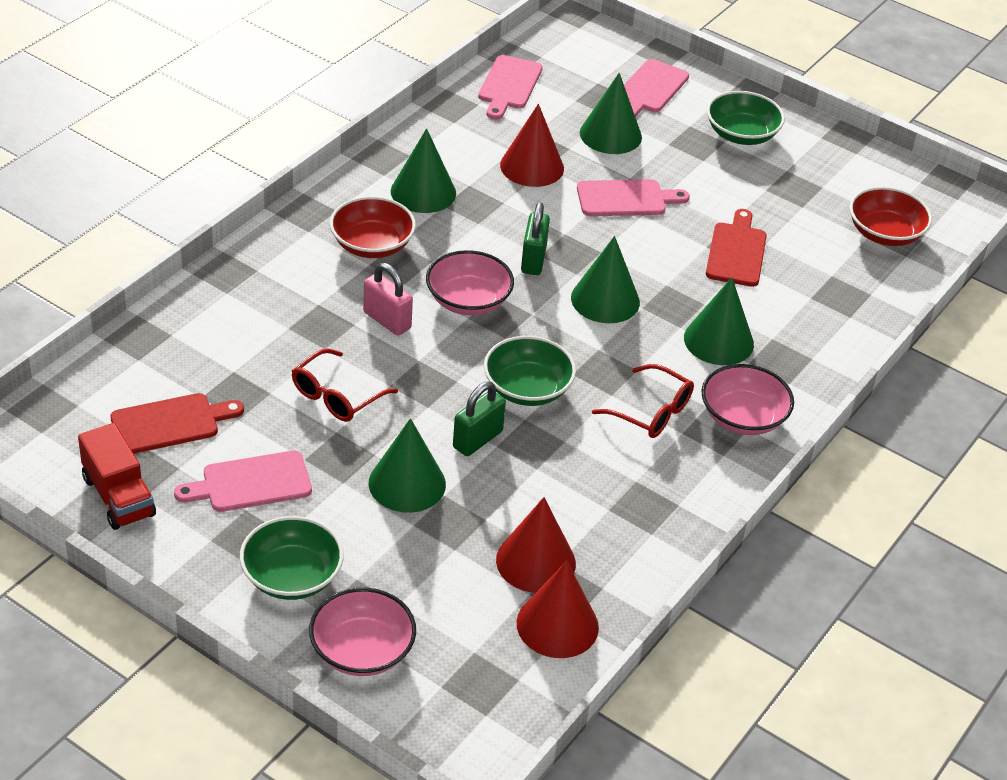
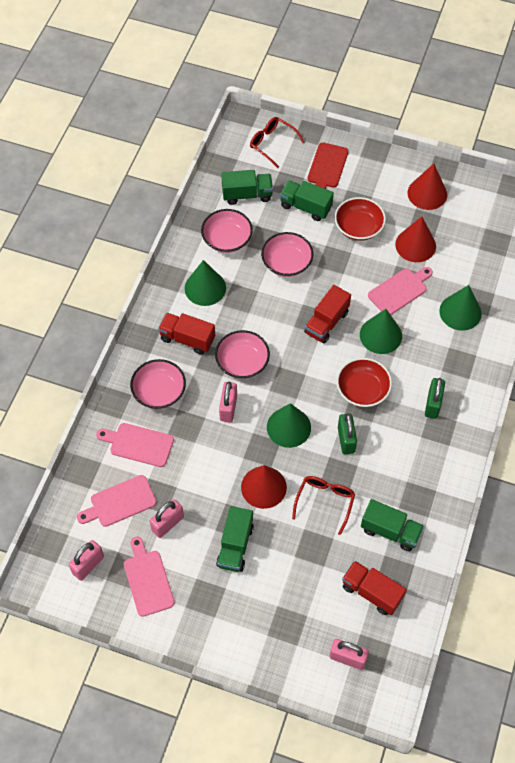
green bowl: [239,516,344,600] [484,336,576,406] [707,91,785,145] = 3 -> none = 0
green cone: [368,418,446,513] [391,128,456,213] [571,236,640,323] [580,73,642,154] [684,277,754,365] = 5 -> [185,260,226,306] [267,403,311,448] [360,309,402,354] [439,285,482,330] = 4
green truck: none = 0 -> [216,506,254,572] [221,170,273,205] [280,180,334,221] [361,499,424,551] = 4
pink bowl: [309,588,416,676] [426,250,514,315] [701,364,794,435] = 3 -> [130,359,186,409] [201,209,253,253] [215,330,270,379] [261,232,313,277] = 4
pink padlock: [363,263,413,336] = 1 -> [69,540,104,581] [150,499,184,538] [219,382,237,422] [329,639,369,670] = 4
red cutting board: [111,393,244,454] [706,209,767,287] = 2 -> [308,142,348,189] = 1
red truck: [78,423,156,530] = 1 -> [158,313,215,355] [304,285,351,344] [342,561,407,615] = 3

